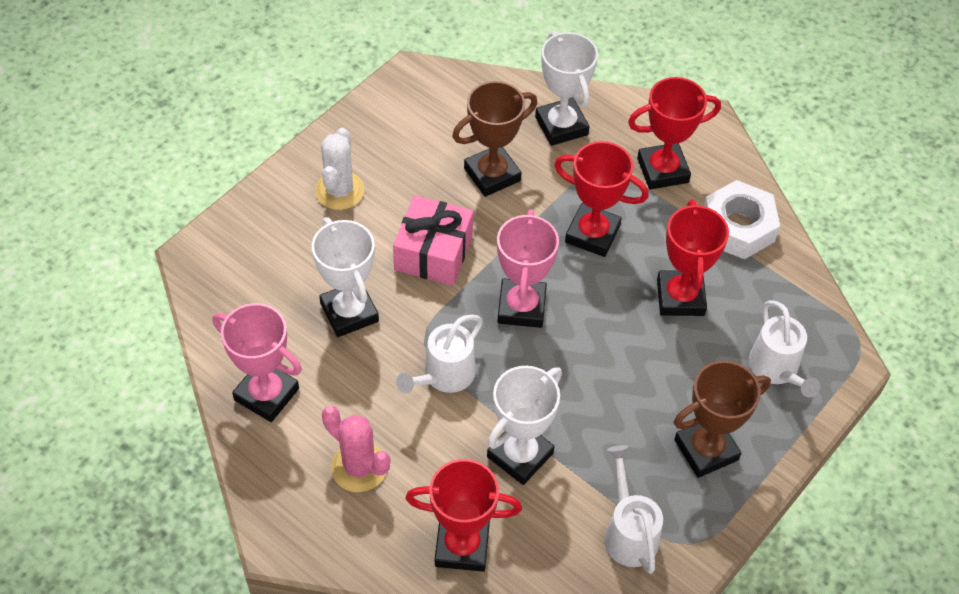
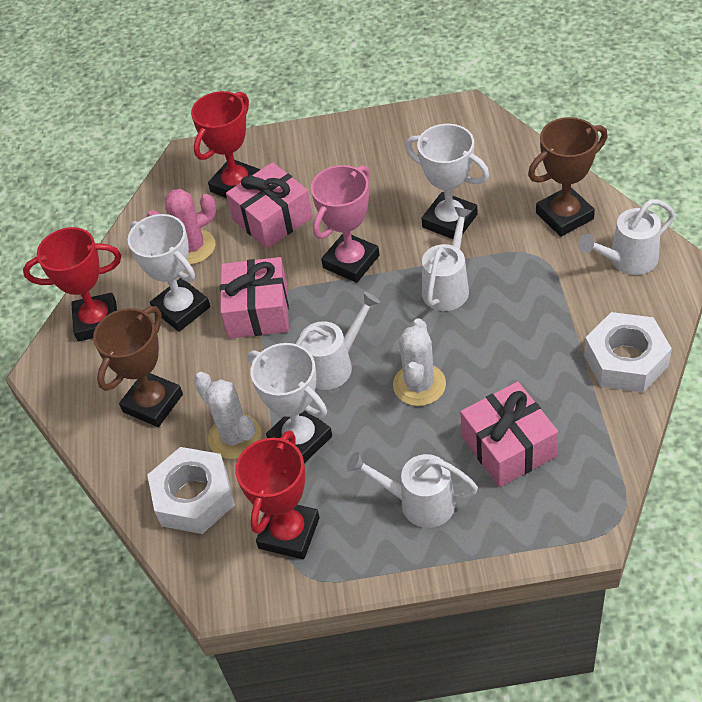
pink gift: [393,195,473,286] = 1 -> [220,257,289,339] [226,162,313,249] [460,381,558,487] = 3
pink trophy: [213,303,302,422] [497,209,559,328] = 2 -> [311,165,379,283] = 1
red trophy: [405,459,522,572] [554,141,649,257] [628,77,721,190] [657,200,729,316] = 4 -> [23,227,121,341] [191,91,261,198] [235,431,320,559] = 3
white cactus: [315,128,365,210] = 1 -> [194,372,261,459] [393,318,446,406] = 2
white nut: [704,180,780,259] = 1 -> [147,447,235,534] [584,312,672,393] = 2
white watering can: [396,315,483,393] [604,445,663,574] [749,300,821,397] = 3 -> [296,292,380,390] [347,452,478,528] [422,207,472,311] [578,199,675,275] = 4

